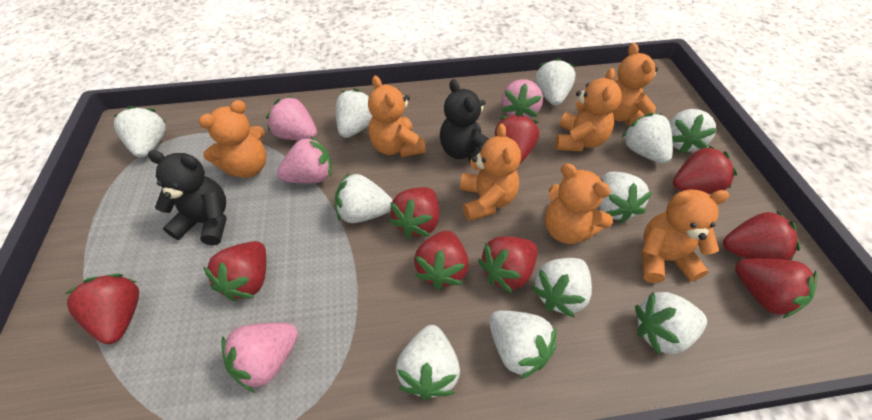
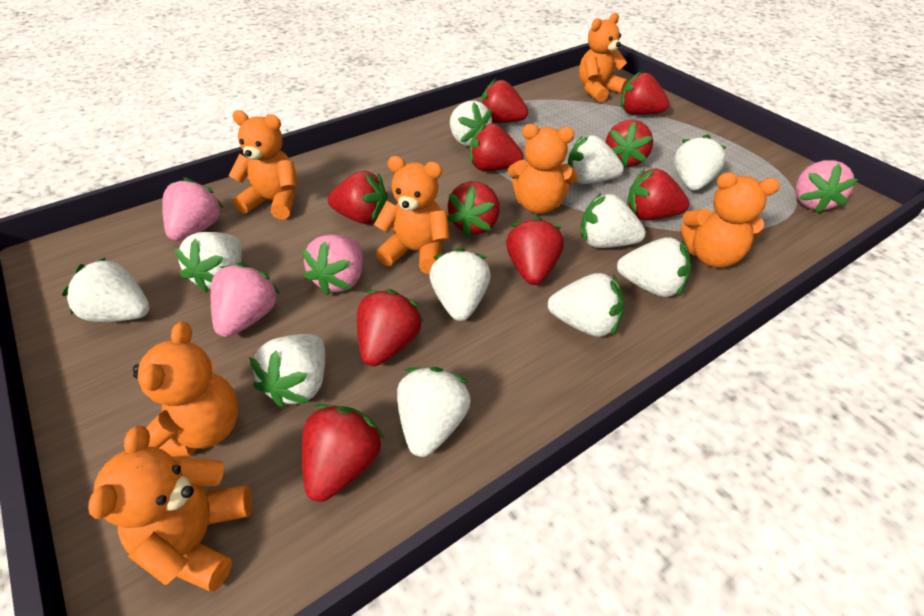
black teddy bear: [148,150,226,245] [440,79,489,162] = 2 -> none = 0
red strawberry: [65,274,139,344] [203,241,266,301] [390,187,439,238] [414,230,469,289] [478,236,538,293] [495,113,539,164] [673,145,737,194] [723,210,801,260] [735,258,818,319] = 9 -> [302,404,384,502] [328,171,388,224] [357,289,424,367] [447,181,500,237] [470,124,524,171] [481,79,528,123] [506,216,564,285] [605,120,653,168] [621,72,669,115] [627,168,689,220] = 10

